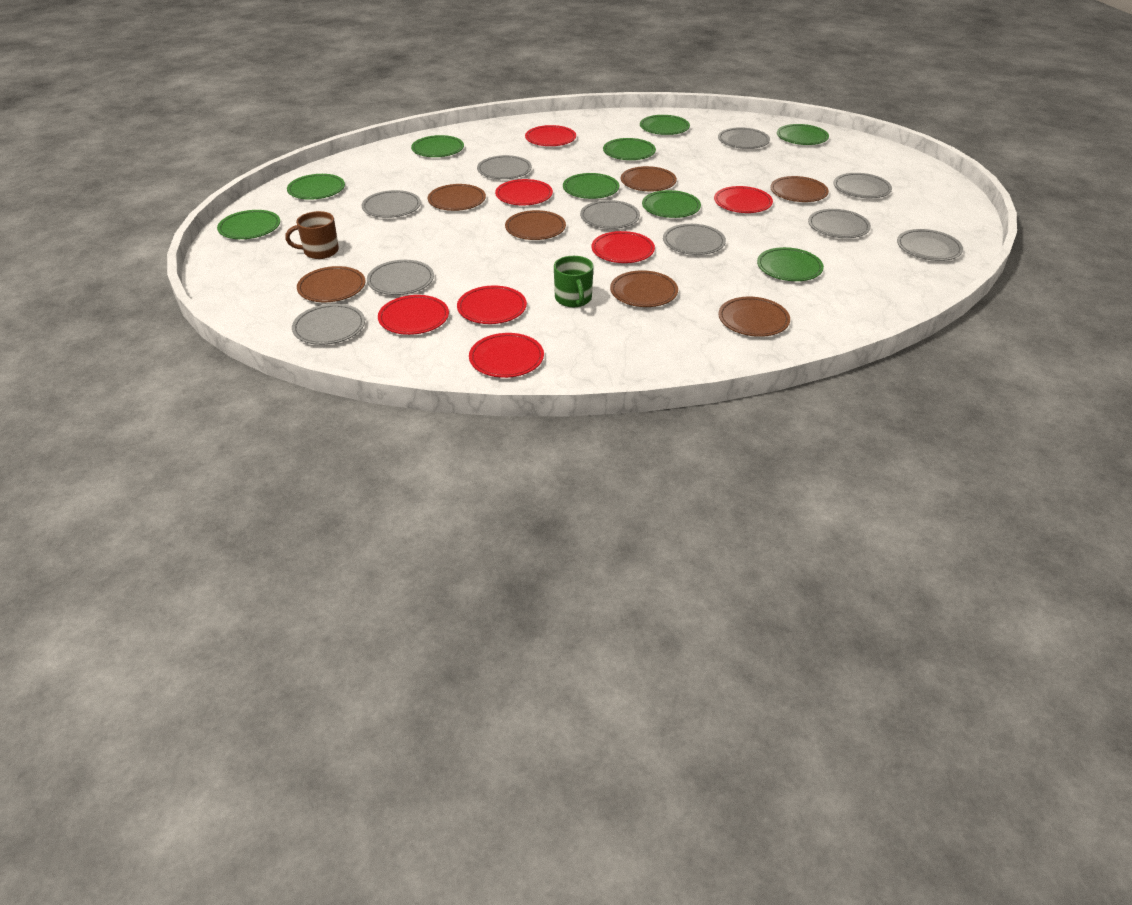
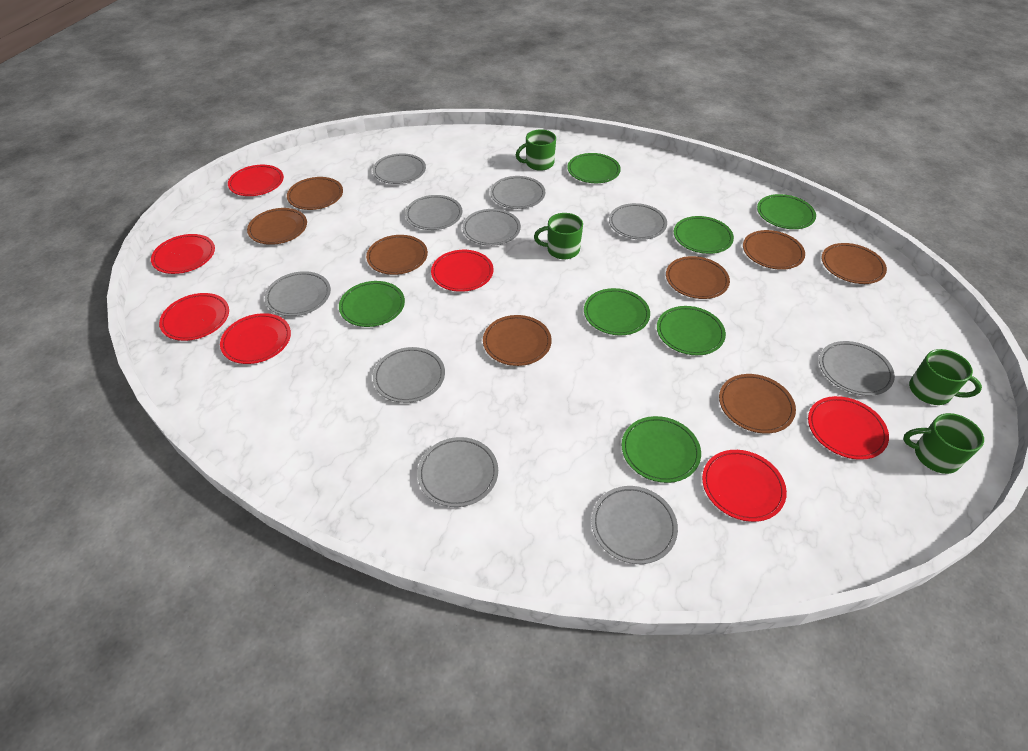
brown mug: [285,211,339,259] = 1 -> none = 0
brown plate: [297,266,365,302] [428,184,486,211] [505,210,566,240] [610,270,678,307] [621,166,677,191] [718,297,790,337] [770,176,829,202] = 7 -> [247,208,307,245] [287,177,343,210] [366,235,428,275] [483,315,552,366] [666,256,730,299] [719,374,796,433] [743,230,805,270] [821,243,887,284] = 8
green mug: [554,256,594,307] = 1 -> [516,130,556,171] [534,213,583,259] [903,413,984,474] [909,349,982,405] = 4
green plate: [217,210,280,239] [287,174,345,200] [411,135,464,157] [563,173,619,199] [603,138,656,160] [640,115,690,135] [642,190,701,218] [757,247,824,281] [777,124,829,145] = 9 -> [339,281,405,327] [567,153,621,183] [584,288,650,335] [622,416,701,483] [657,306,726,355] [674,216,734,254] [757,194,816,229] = 7

